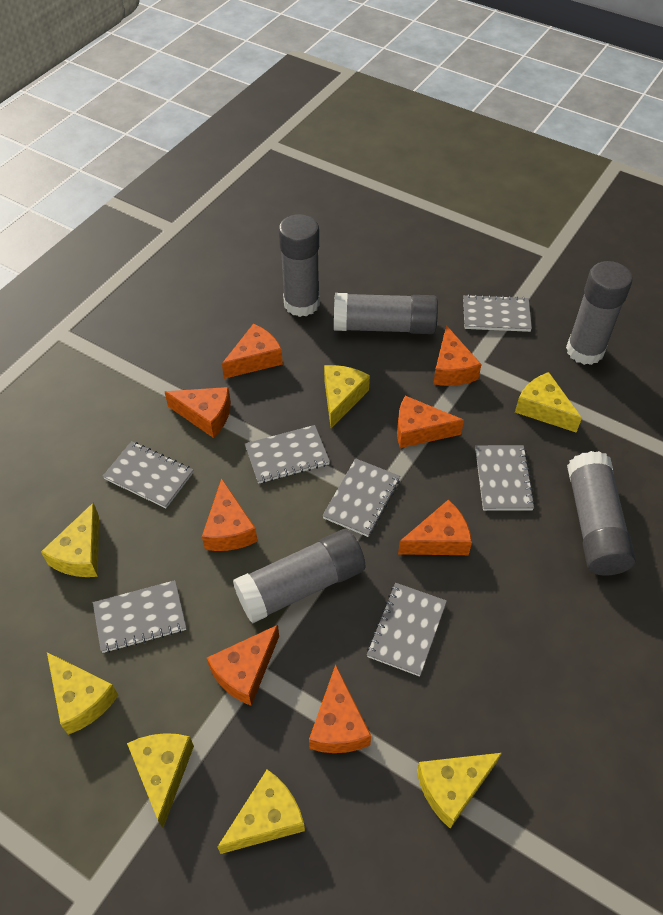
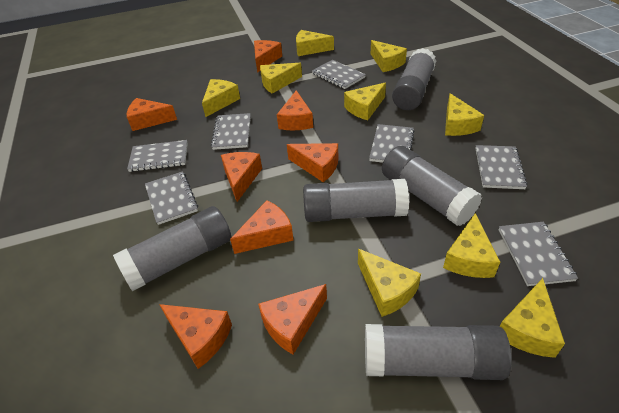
yellow cheese: [41,502,99,577] [47,652,118,735] [127,733,194,828] [217,770,305,854] [324,365,370,428] [417,753,502,829] [515,372,582,433] = 7 -> [202,79,240,117] [260,63,302,94] [296,30,334,56] [344,83,386,120] [358,249,421,317] [371,40,407,72] [443,213,500,278] [445,93,484,136] [500,278,565,358] = 9

